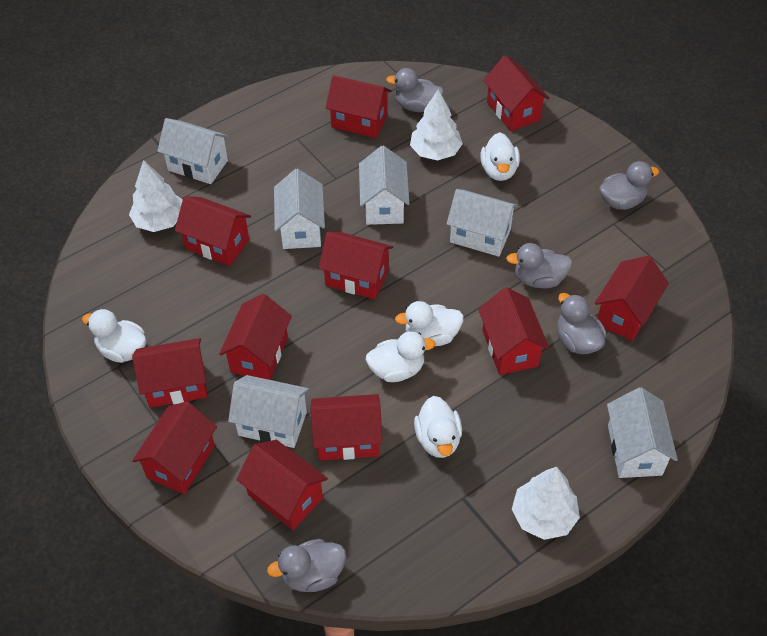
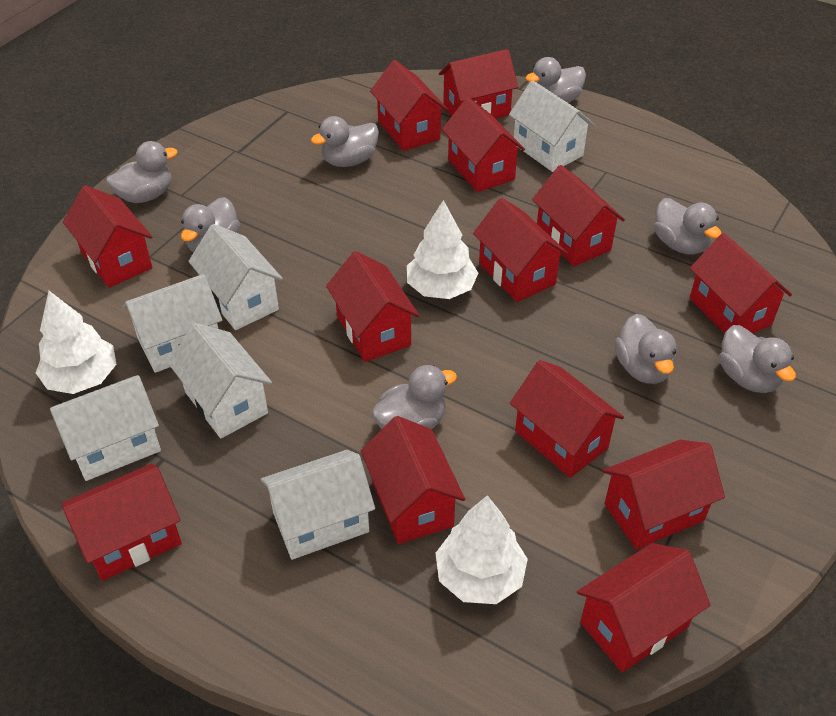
grey duck: [267,539,346,592] [386,68,444,112] [506,243,572,289] [557,293,606,354] [599,161,659,210] = 5 -> [106,141,178,203] [181,197,240,253] [311,116,379,167] [372,365,457,429] [525,57,586,103] [615,314,677,384] [654,198,721,255] [719,325,796,393] = 8
red house: [132,338,207,408] [132,401,217,494] [175,196,251,266] [219,294,292,380] [237,440,328,530] [311,394,383,460] [319,231,393,300] [326,75,392,138] [478,287,549,375] [483,55,549,131] [595,256,669,341] = 11 -> [62,464,182,581] [63,185,152,288] [326,251,420,362] [361,416,465,544] [370,60,448,151] [439,49,518,119] [442,97,525,192] [473,198,568,302] [510,360,624,478] [532,165,625,266] [577,543,710,673] [603,440,725,550] [689,233,792,334] = 13
white duck: [82,309,146,363] [366,331,436,382] [395,301,464,346] [414,396,462,458] [480,132,520,181] = 5 -> none = 0

